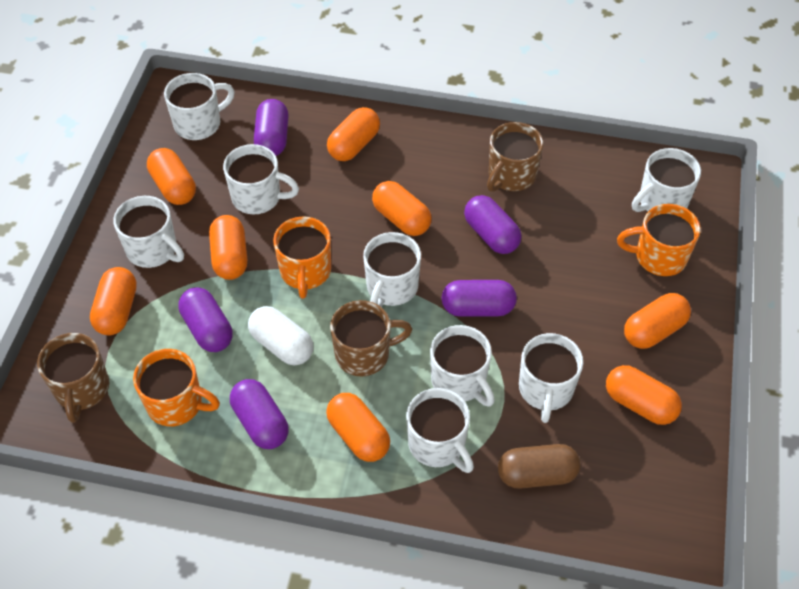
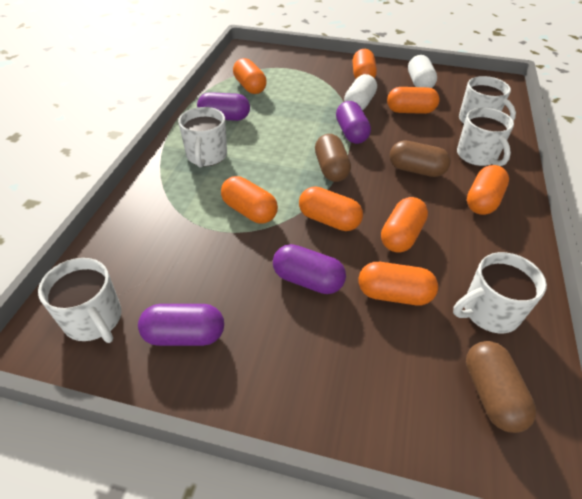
brown capsule: [498,444,581,489] = 1 -> [315,134,351,182] [389,140,451,177] [466,341,536,433] = 3
brown mug: [37,333,109,423] [330,300,413,376] [487,122,543,192] = 3 -> none = 0
orange mug: [133,349,220,426] [273,216,331,299] [617,204,701,276] = 3 -> none = 0
purple capsule: [178,287,233,352] [230,379,289,449] [254,99,289,156] [442,280,517,317] [464,195,522,254] = 5 -> [138,304,224,346] [197,92,250,121] [273,244,346,294] [336,101,371,144] = 4
white capsule: [248,306,313,365] = 1 -> [344,74,377,110] [408,55,437,88] = 2
white mug: [113,196,184,268] [164,73,235,141] [223,144,299,215] [363,232,421,307] [406,388,474,473] [430,325,495,407] [519,333,583,423] [632,148,701,212] = 8 -> [38,258,122,343] [178,107,227,168] [453,252,547,333] [457,108,514,166] [459,76,516,124] = 5

